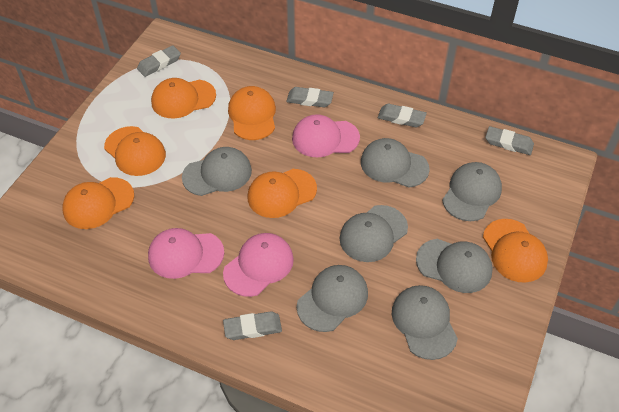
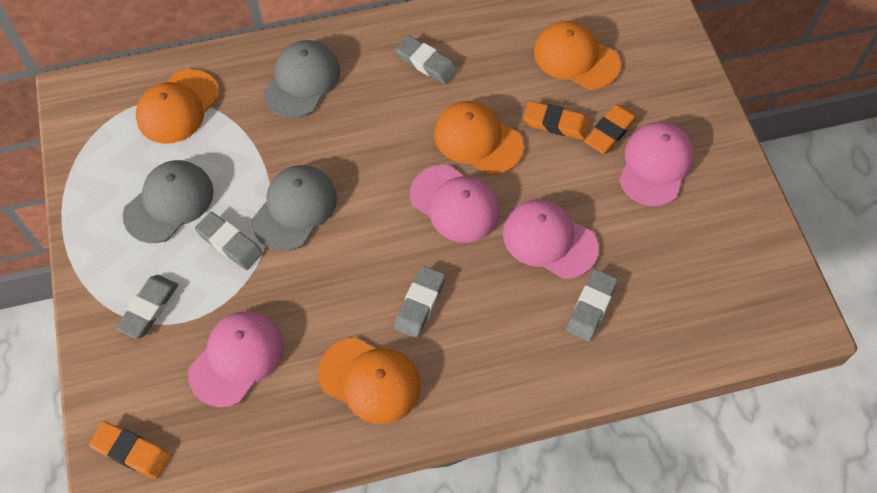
grey cap: [182,147,252,196] [297,265,368,332] [340,205,408,262] [361,138,430,188] [392,285,458,360] [416,239,493,293] [442,162,502,221] = 7 -> [123,160,214,243] [252,165,337,251] [263,40,340,118] = 3
orange cap: [62,177,134,229] [104,126,166,176] [151,78,216,118] [228,86,276,140] [248,169,317,218] [483,219,548,283] = 6 -> [136,69,219,144] [318,337,421,424] [434,101,524,175] [534,21,621,89] = 4
orange eraser: none = 0 -> [89,421,171,479] [523,101,590,140] [584,104,637,154] = 3
pink cap: [148,228,224,279] [223,233,294,297] [292,114,360,157] = 3 -> [188,311,284,407] [410,165,500,243] [503,199,599,279] [619,122,694,206] = 4

